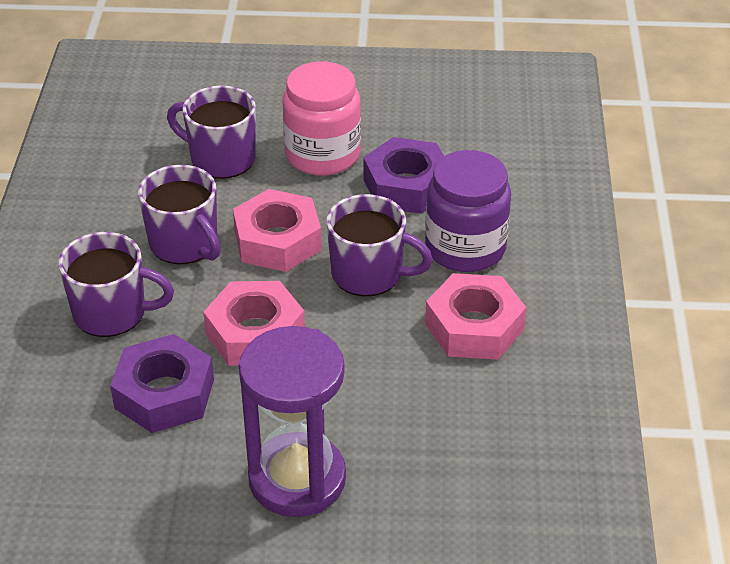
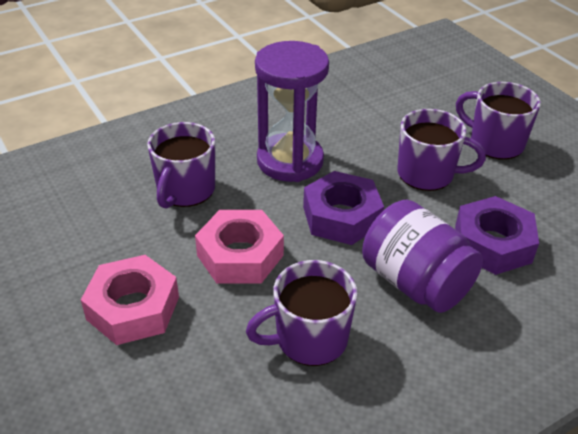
pink jar: [283,61,361,176] = 1 -> none = 0
pink nut: [203,281,305,366] [233,189,322,272] [425,273,526,360] = 3 -> [81,255,179,345] [195,210,284,284] = 2

